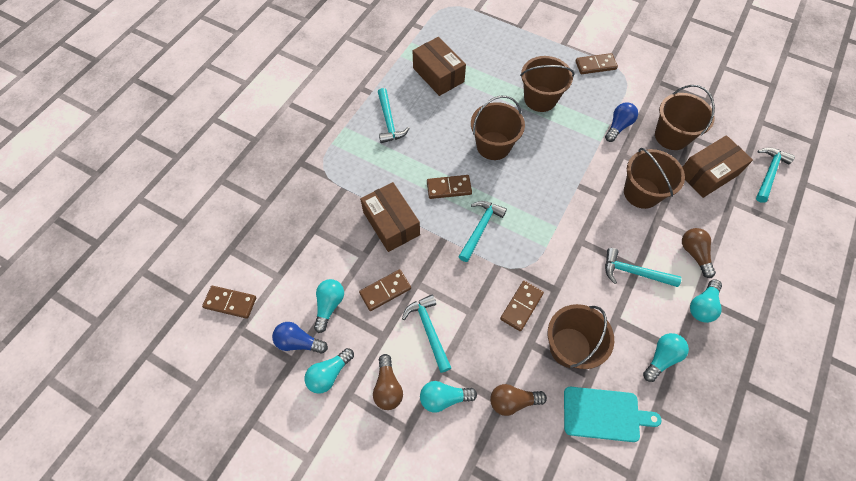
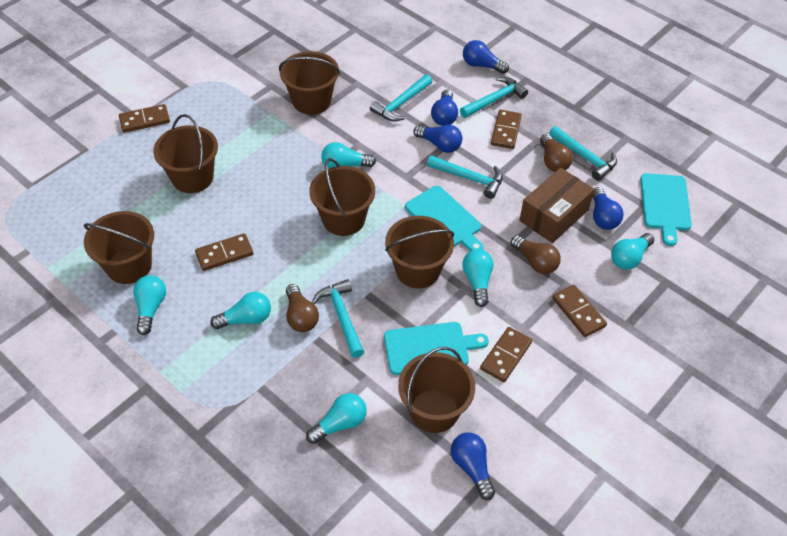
blue light bulb: [272,322,328,354] [605,102,638,142] = 2 -> [413,125,462,153] [431,89,458,126] [451,432,495,500] [463,40,509,74] [593,187,623,230] = 5
brown box: [360,182,420,252] [413,37,466,96] [683,135,753,198] = 3 -> [520,168,594,243] = 1
brown bucket: [471,96,525,160] [520,56,575,112] [548,304,614,369] [624,148,685,209] [655,85,715,150] = 5 -> [83,211,154,284] [153,114,218,193] [279,51,340,115] [309,158,375,236] [385,216,454,288] [398,347,475,433] = 6
turquoise cutting board: [564,387,661,442] = 1 -> [384,322,489,375] [405,186,484,251] [640,173,692,246] = 3
turquoise light bulb: [304,348,354,394] [314,279,344,333] [420,381,477,412] [643,333,689,382] [690,279,722,323] = 5 -> [133,275,166,335] [210,292,271,329] [306,393,367,444] [321,142,376,168] [462,249,494,307] [611,233,654,270] = 6

